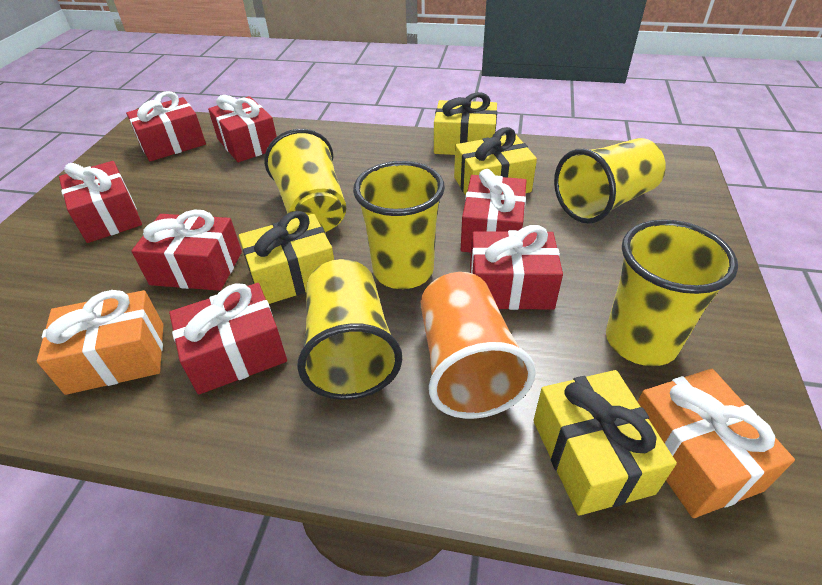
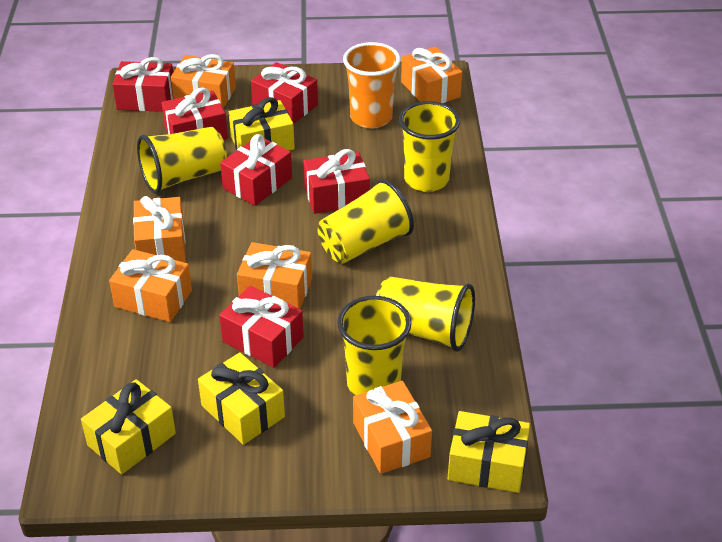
orange gift: [37,290,163,395] [638,369,795,518] = 2 -> [109,249,192,322] [133,196,186,262] [171,54,236,109] [237,242,312,309] [353,381,432,474] [401,47,462,103] = 6
red gift: [59,161,142,243] [126,91,206,161] [131,210,242,291] [169,283,287,395] [208,95,277,162] [461,169,526,253] [470,225,563,310] = 7 -> [112,57,173,112] [161,88,228,140] [219,286,304,368] [220,134,292,206] [251,62,318,124] [303,149,370,214] = 6

